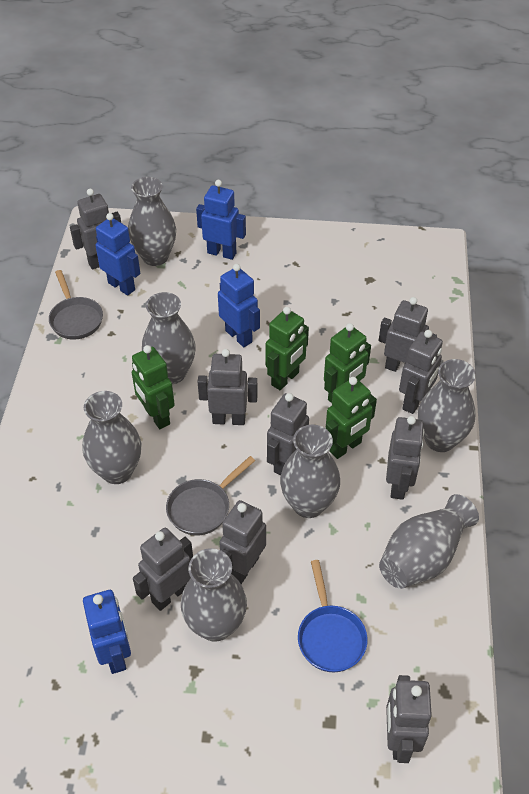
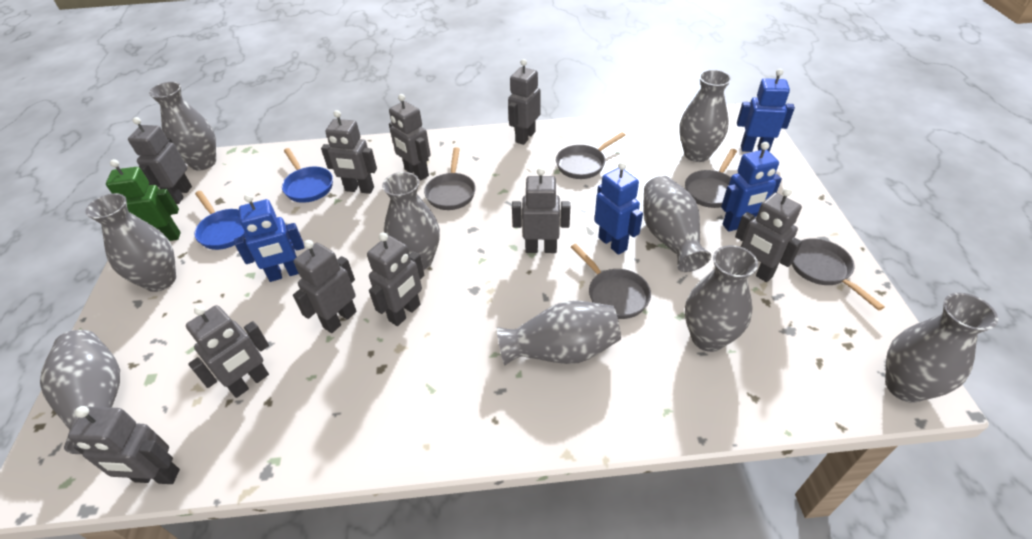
blue pan: [298,560,368,672] = 1 -> [194,191,245,250] [282,148,333,203] = 2
green robot: [132,345,175,429] [265,307,309,390] [324,323,371,403] [326,377,377,459] = 4 -> [106,159,181,241] = 1
grey pan: [49,270,103,340] [166,456,255,535] = 2 -> [424,147,476,210] [556,132,626,179] [571,244,651,319] [685,149,737,208] [792,238,885,311] = 5
grey robot: [70,189,121,269] [133,528,193,611] [198,349,257,425] [219,500,266,584] [267,393,309,475] [379,297,437,372] [386,416,424,500] [386,675,432,763] [399,330,443,414] = 9 -> [68,406,180,484] [128,117,192,204] [186,305,269,398] [293,240,357,333] [321,110,377,194] [367,232,424,326] [389,94,431,180] [508,59,541,145] [512,167,570,253] [735,187,802,282] = 10
grey vase: [82,391,141,484] [128,177,176,266] [142,292,196,384] [181,548,247,642] [280,425,340,518] [379,494,479,589] [418,359,476,452] = 7 -> [40,330,120,454] [85,193,176,292] [149,82,216,171] [382,172,440,270] [497,300,621,365] [643,176,711,272] [679,69,731,162] [685,245,758,352] [885,293,998,403] = 9

